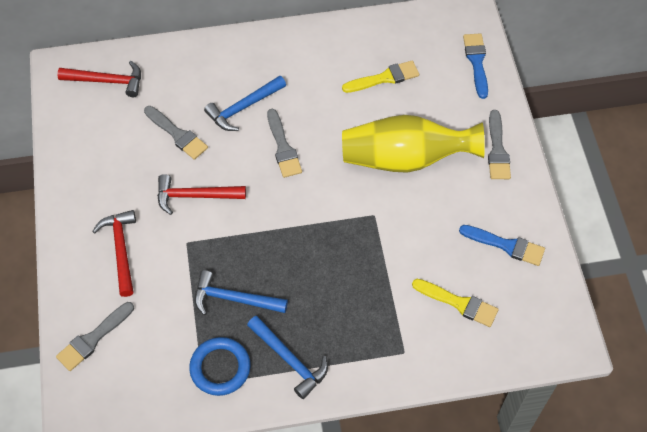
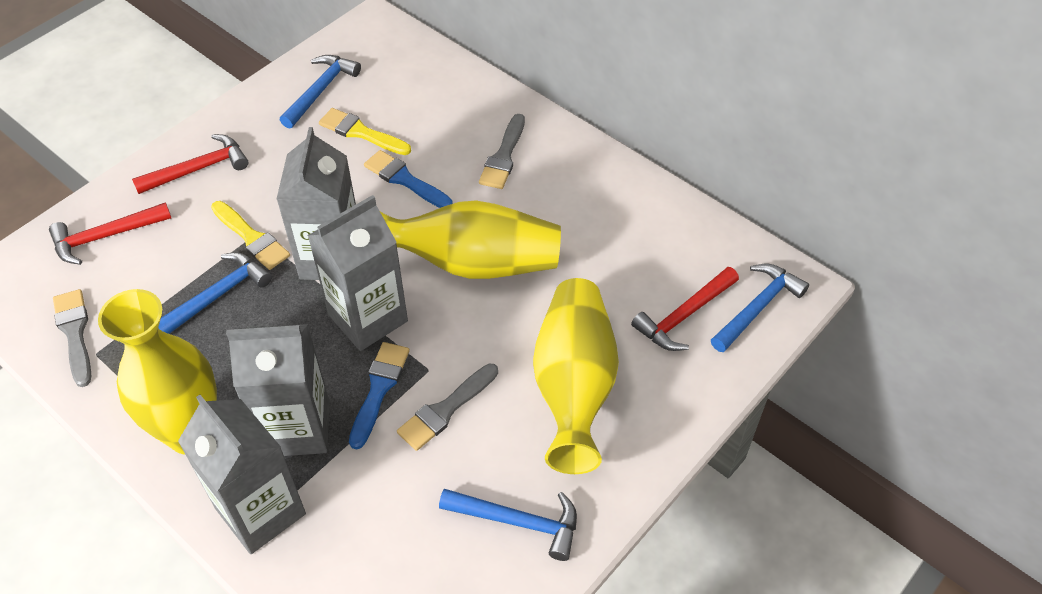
blue hammer: [195,270,288,315] [204,76,286,131] [247,316,328,399] = 3 -> [159,252,272,334] [280,55,361,129] [439,489,577,561] [711,264,809,352] = 4
blue ring: [189,337,251,396] = 1 -> none = 0
grey brush: [56,302,134,371] [144,106,208,160] [267,109,302,178] [488,110,511,179] = 4 -> [53,289,91,387] [397,363,498,451] [479,114,525,189] = 3
grey carton: none = 0 -> [178,395,306,554] [226,324,329,456] [277,127,356,280] [307,195,408,351] = 4
yellow vase: [342,115,485,173] = 1 -> [98,289,217,454] [380,201,561,279] [533,278,619,474] = 3

